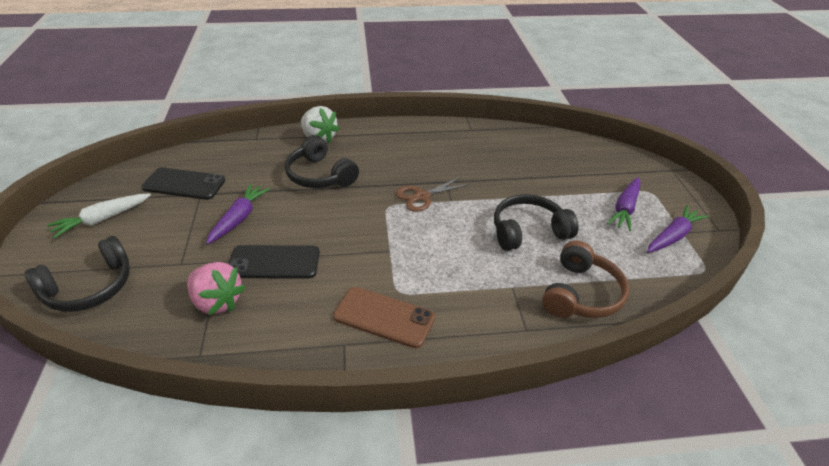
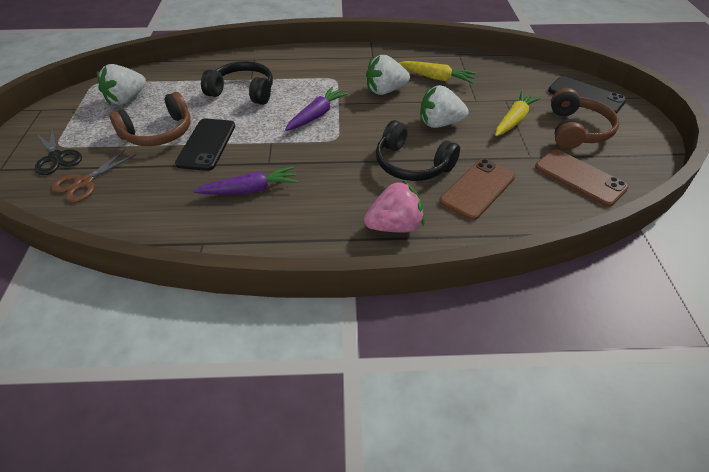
black headphones: [25,236,130,312] [285,135,359,188] [494,194,579,251] = 3 -> [201,61,273,105] [376,120,460,181] = 2
black scissors: none = 0 -> [35,127,82,175] = 1
brown headphones: [542,240,629,318] = 1 -> [109,92,191,146] [551,88,619,149] = 2
brown phone: [333,287,435,348] = 1 -> [439,159,515,220] [535,149,628,207] = 2
purple carrot: [206,184,270,244] [607,177,641,232] [647,205,709,253] = 3 -> [193,166,298,195] [285,87,348,131] = 2
white carrot: [47,193,151,239] = 1 -> none = 0
white strawberry: [301,106,340,143] = 1 -> [97,64,146,105] [366,55,410,95] [420,85,469,128] = 3
yellow carrot: none = 0 -> [399,61,477,83] [495,91,541,136] = 2

